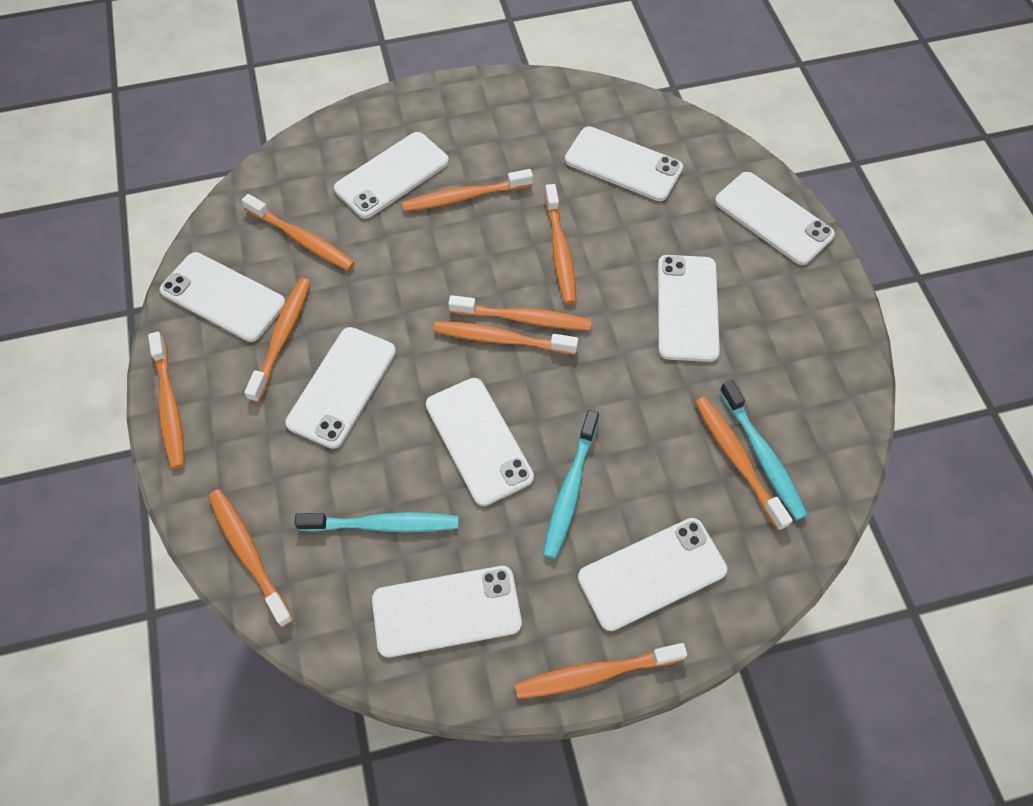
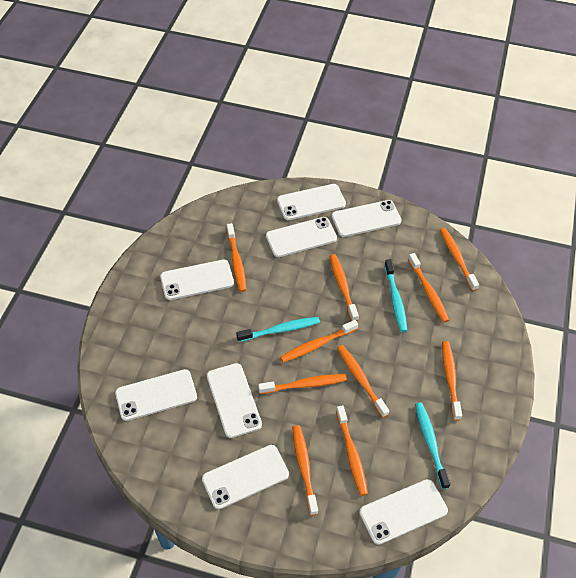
white phone: [160,252,286,342] [285,327,396,449] [334,132,449,219] [372,566,522,658] [426,378,534,506] [565,126,683,201] [578,518,727,631] [658,255,720,362] [715,172,835,265] = 9 -> [115,369,197,421] [160,259,234,300] [202,445,289,509] [207,363,262,438] [266,217,337,257] [277,184,346,220] [331,200,402,237] [359,479,448,545] = 8

